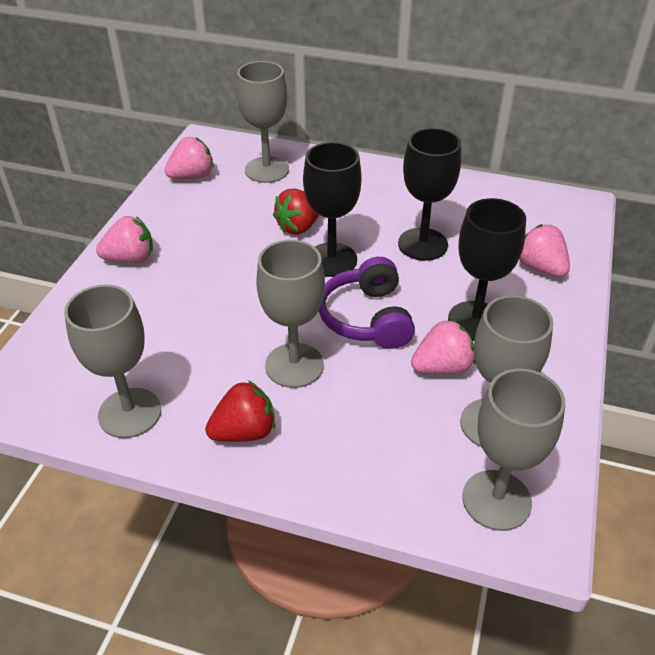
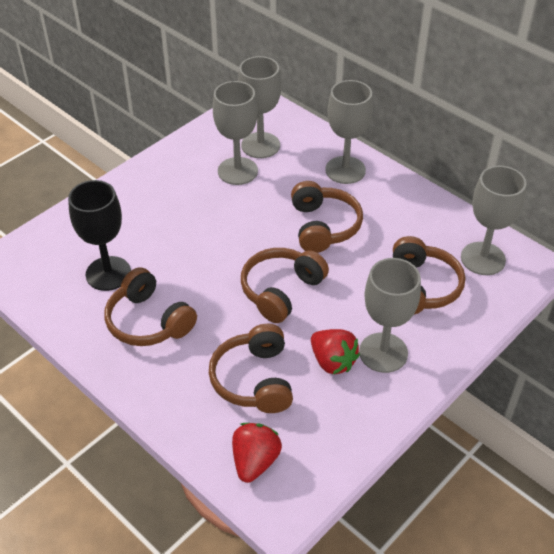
black goblet: [303,142,361,277] [398,128,461,261] [448,198,526,341] = 3 -> [68,180,131,291] = 1
brown headphones: none = 0 -> [105,268,197,346] [209,324,293,413] [241,248,329,323] [291,181,363,253] [393,236,465,315] = 5
pink strawberry: [96,216,153,263] [165,137,214,179] [411,319,475,375] [519,224,570,277] = 4 -> none = 0
purple headphones: [319,257,415,349] = 1 -> none = 0

